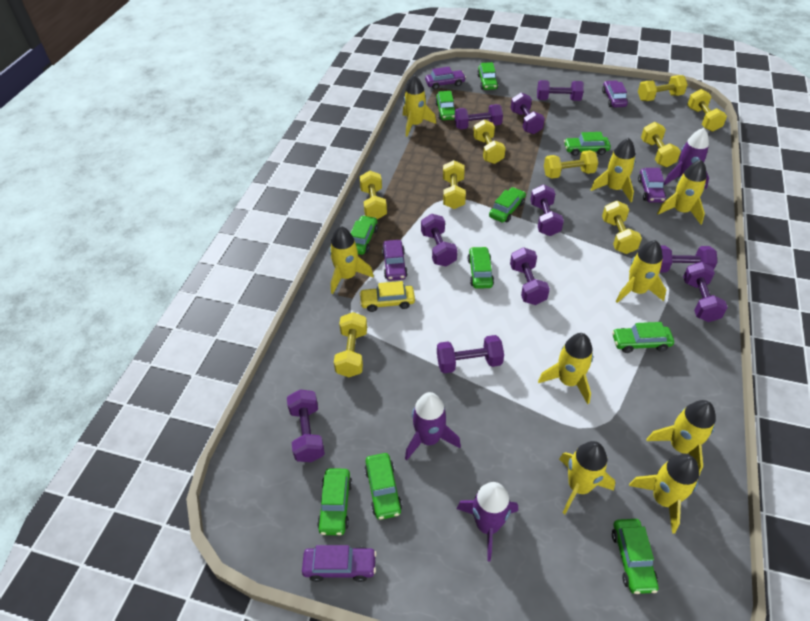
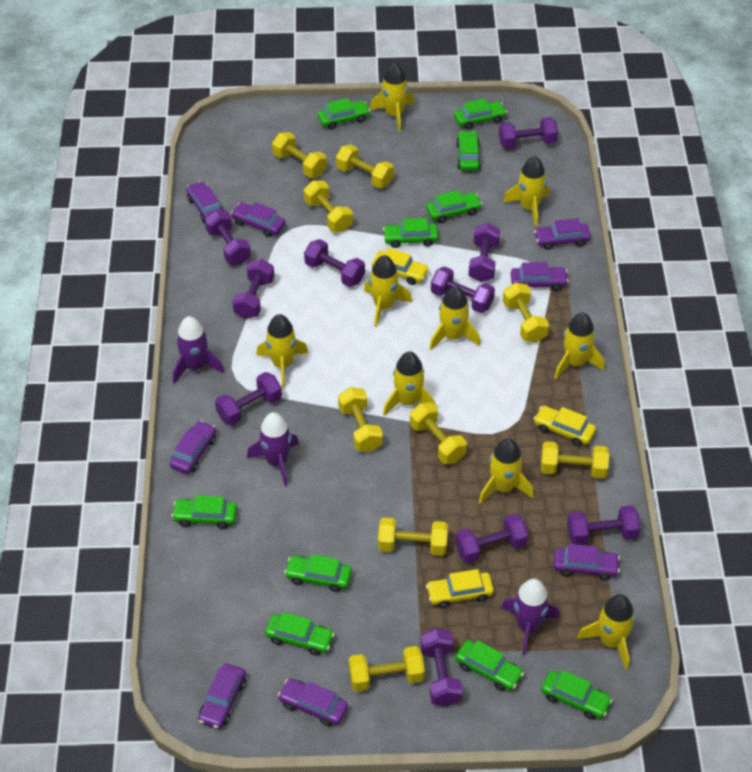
purple car: [302,545,377,582] [382,240,408,281] [425,67,466,90] [602,81,628,108] [638,168,666,203] = 5 -> [170,420,216,474] [186,181,224,223] [198,663,246,729] [231,202,286,237] [278,678,348,727] [511,262,568,291] [534,218,591,250] [554,544,620,580] = 8
yellow car: [359,281,415,312] = 1 -> [372,248,429,285] [426,569,494,608] [534,406,596,446] = 3

